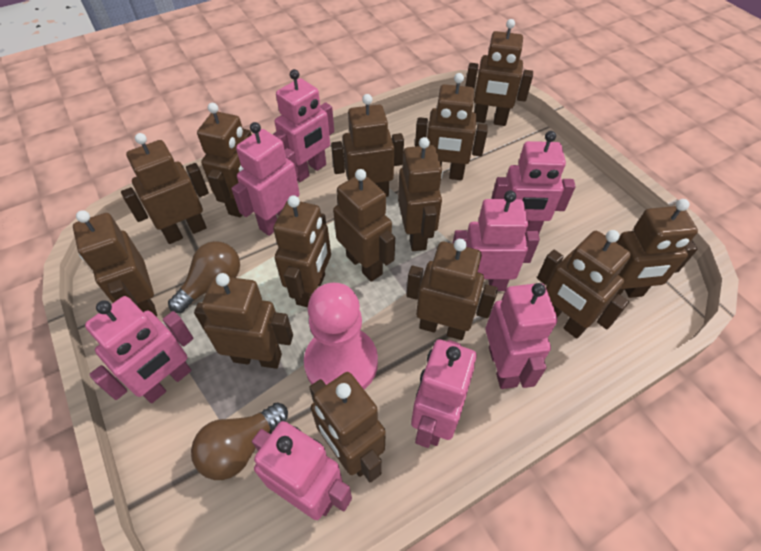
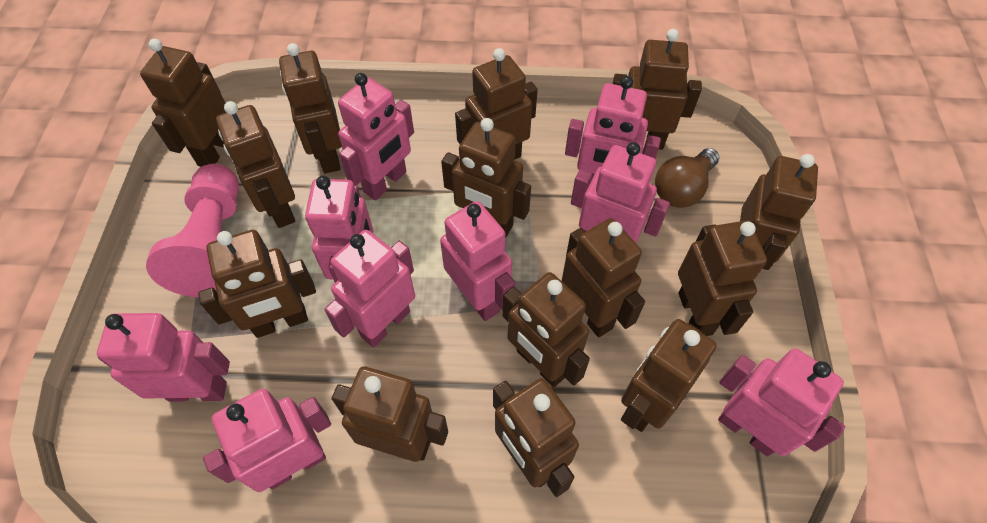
brown light bulb: [168,241,240,313] [191,403,288,480] = 2 -> [655,148,719,208] = 1
pink robot: [85,296,193,403] [231,122,300,236] [252,421,352,520] [273,69,334,182] [411,340,477,448] [452,190,540,291] [486,283,558,389] [491,131,576,233] = 8 -> [97,313,230,402] [203,389,331,492] [305,176,373,283] [324,230,415,348] [338,73,414,200] [440,201,515,321] [565,76,661,181] [571,142,670,243] [718,348,845,457] = 9

